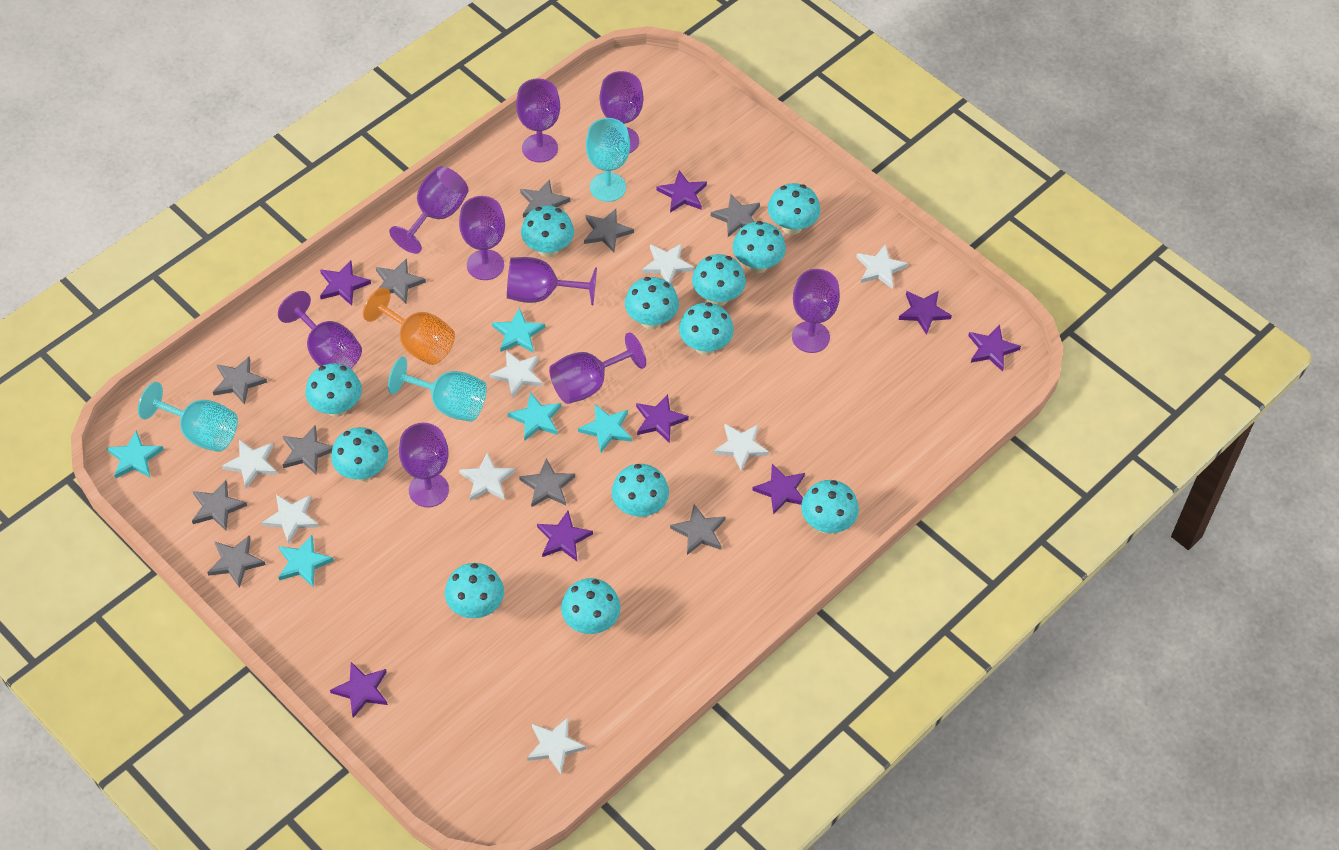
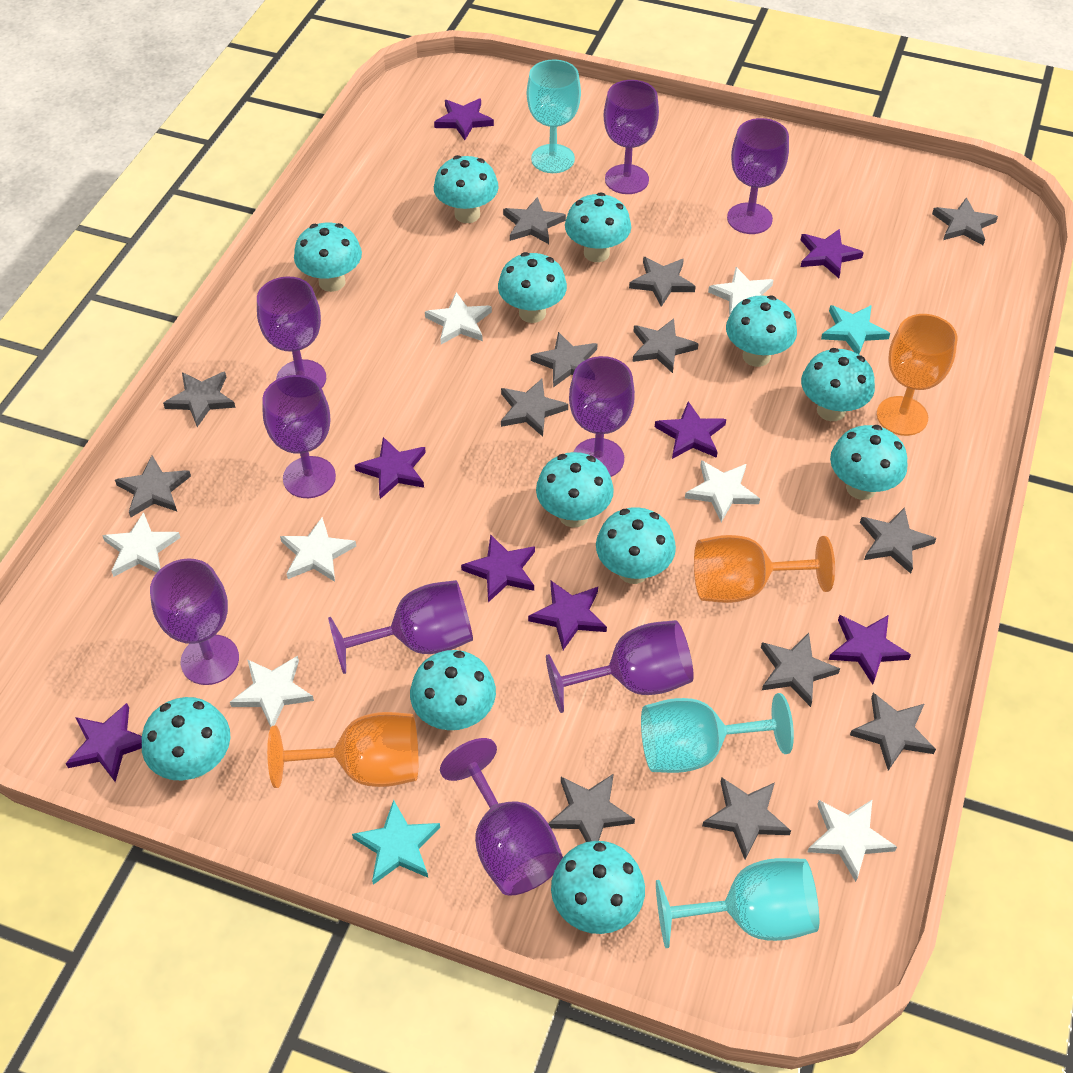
grey star: [192,480,247,531] [207,535,266,588] [213,356,267,405] [283,425,333,474] [376,258,426,304] [519,458,575,508] [520,180,570,218] [584,209,634,252] [670,504,725,555] [711,194,760,237] = 10 -> [115,456,191,517] [163,372,236,427] [501,379,568,437] [503,197,566,244] [531,332,598,387] [548,774,635,842] [629,257,696,307] [632,318,698,373] [702,778,791,859] [761,633,840,707] [850,693,936,771] [860,507,936,574] [932,197,998,245] = 13
orange goblet: [363,287,455,365] = 1 -> [267,712,418,788] [694,535,835,603] [877,314,958,436] = 3
turquoise star: [107,430,164,478] [278,535,334,587] [492,308,545,353] [508,392,561,441] [578,404,632,453] = 5 -> [352,800,440,885] [821,305,890,354] = 2
white star: [222,440,278,489] [262,494,319,544] [459,453,515,501] [489,351,543,398] [527,717,586,774] [642,243,694,284] [714,424,769,471] [856,244,908,289] = 8 -> [102,512,181,577] [230,656,314,727] [280,517,356,582] [425,292,492,344] [685,460,760,522] [708,267,773,316] [807,800,897,882] = 7

